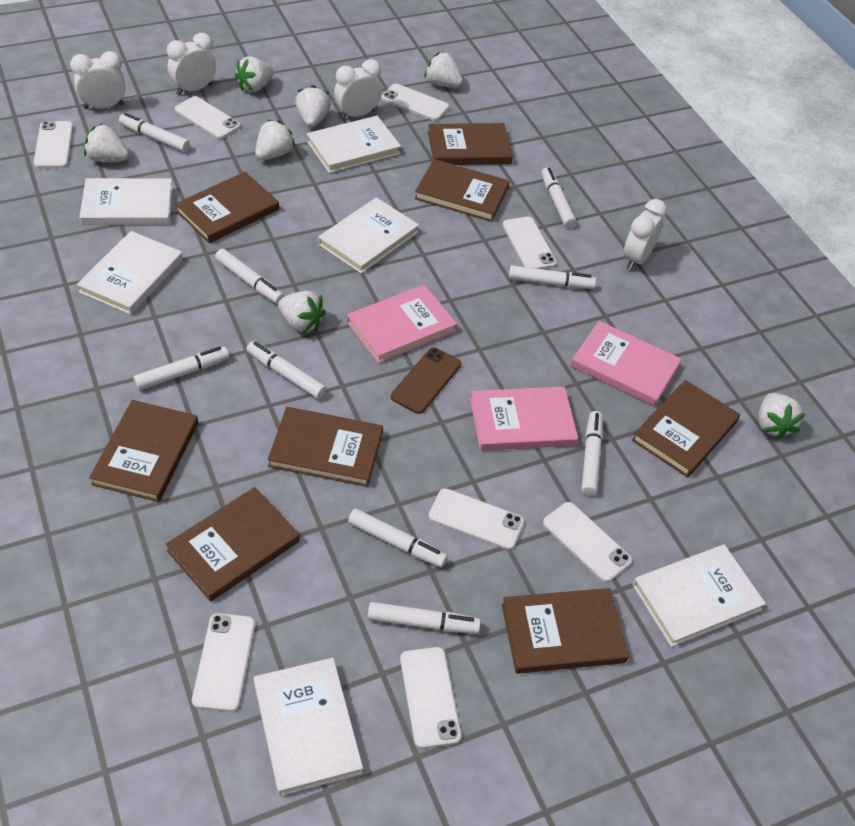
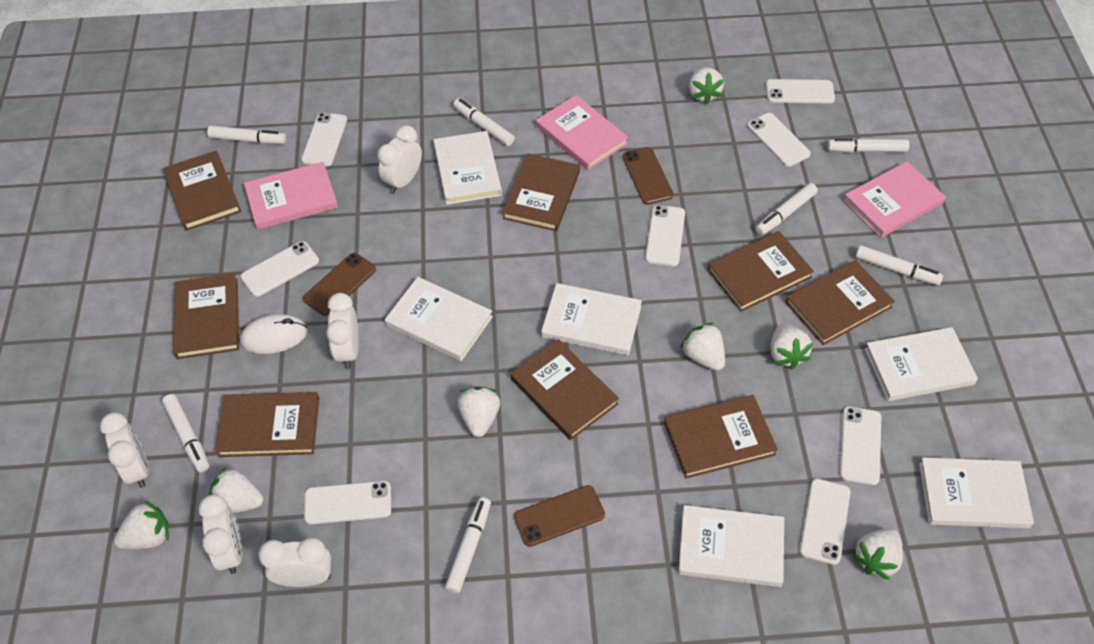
brown phone: [391,348,461,414] = 1 -> [303,253,376,316] [514,485,605,547] [622,147,673,205] = 3
white clock: [70,51,125,109] [167,33,216,95] [334,59,382,120] [624,199,667,271] = 4 -> [100,413,149,488] [198,495,243,574] [258,538,331,587] [326,293,359,369] [377,125,422,194] = 5
white marker: [119,113,190,152] [134,346,229,390] [215,249,284,304] [246,341,327,399] [348,509,448,567] [368,602,481,634] [509,265,596,289] [541,168,576,228] [581,411,603,496] = 9 -> [162,394,209,472] [207,126,286,144] [445,497,491,594] [453,99,515,146] [755,183,818,236] [827,138,909,153] [855,245,943,285] = 7
white mouse: none = 0 -> [240,314,307,354] = 1

